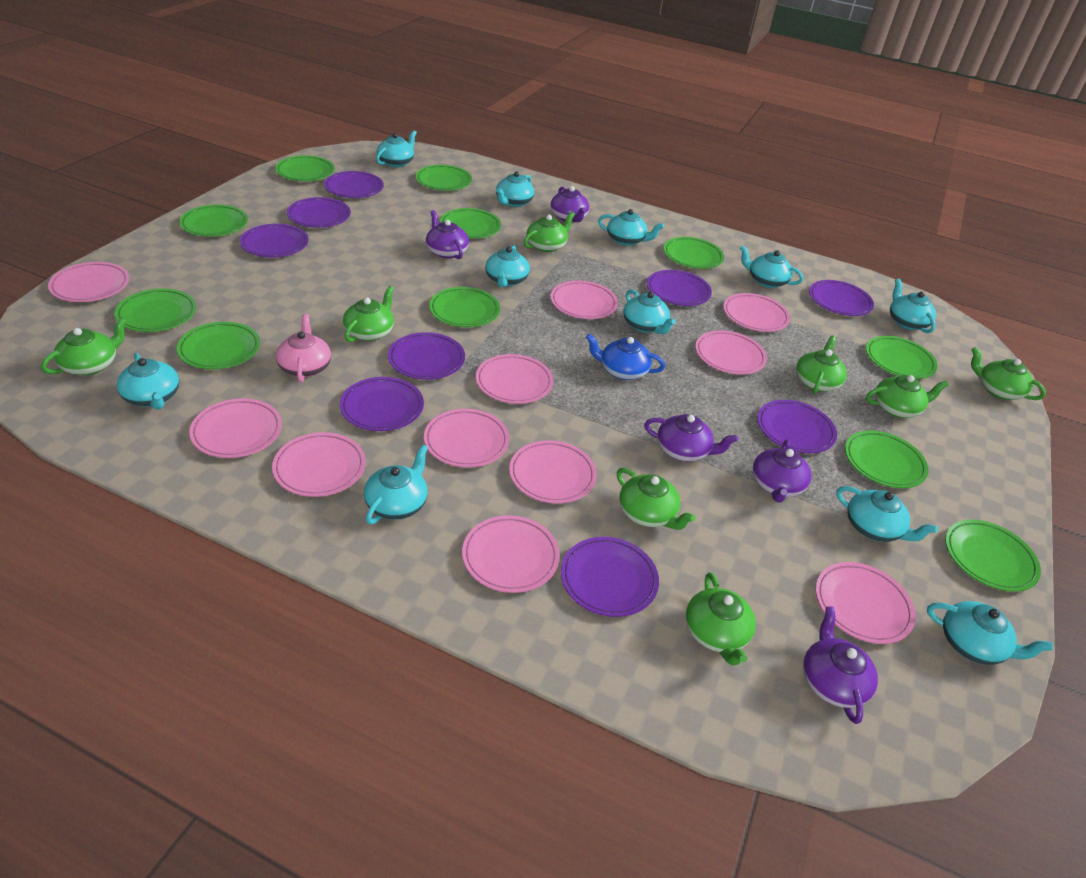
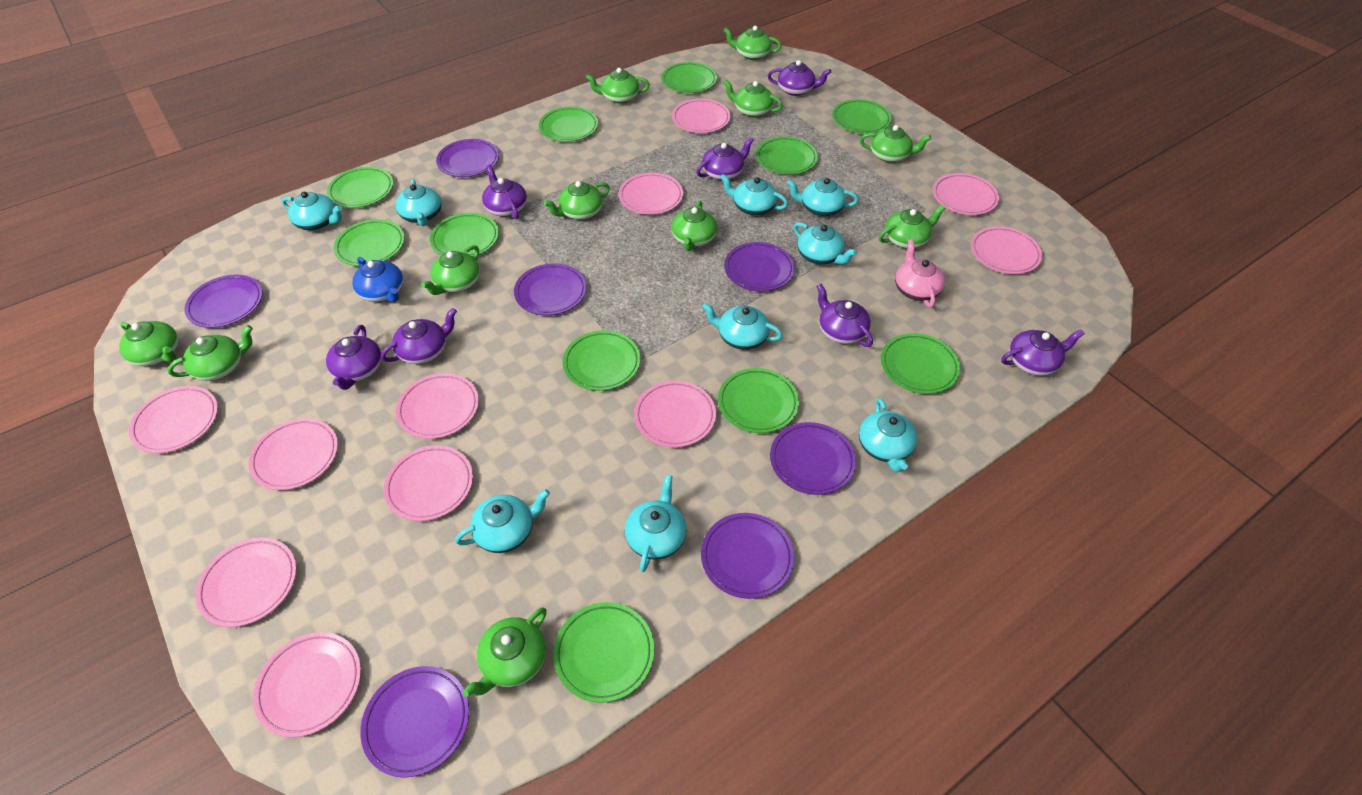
green teapot: [41,318,127,375] [343,286,394,342] [524,212,575,252] [617,468,695,530] [685,572,756,665] [796,336,847,394] [866,375,949,418] [971,347,1046,400] = 8 -> [119,321,178,366] [167,325,253,381] [421,245,480,295] [463,607,547,697] [544,181,610,220] [586,68,650,104] [671,201,717,251] [723,80,783,117] [724,26,781,60] [860,125,931,162] [879,205,946,248] = 11
purple plate: [240,224,309,258] [287,197,351,228] [324,171,384,198] [340,377,424,431] [388,332,465,380] [561,537,659,617] [647,270,712,306] [757,400,837,453] [809,280,874,316] = 9 -> [185,275,263,328] [360,666,469,778] [436,139,499,177] [514,263,587,315] [701,513,794,599] [724,242,795,292] [770,422,856,495] = 7
purple teapot: [426,210,469,259] [550,186,589,222] [644,414,738,462] [753,439,811,503] [803,607,878,724] = 5 -> [326,325,381,390] [381,308,457,364] [482,165,527,219] [696,137,754,181] [768,60,832,96] [817,284,873,347] [1001,329,1085,376] = 7
turquoise teapot: [117,353,179,410] [364,444,428,524] [376,130,417,168] [485,245,530,287] [496,171,534,207] [598,209,664,246] [623,289,676,334] [740,245,803,288] [836,486,938,542] [890,279,936,333] [927,601,1053,665] = 11 -> [282,192,342,230] [396,179,442,226] [455,489,550,553] [625,475,687,572] [702,303,783,350] [720,174,788,216] [787,178,859,217] [793,222,857,265] [859,398,917,472] = 9

